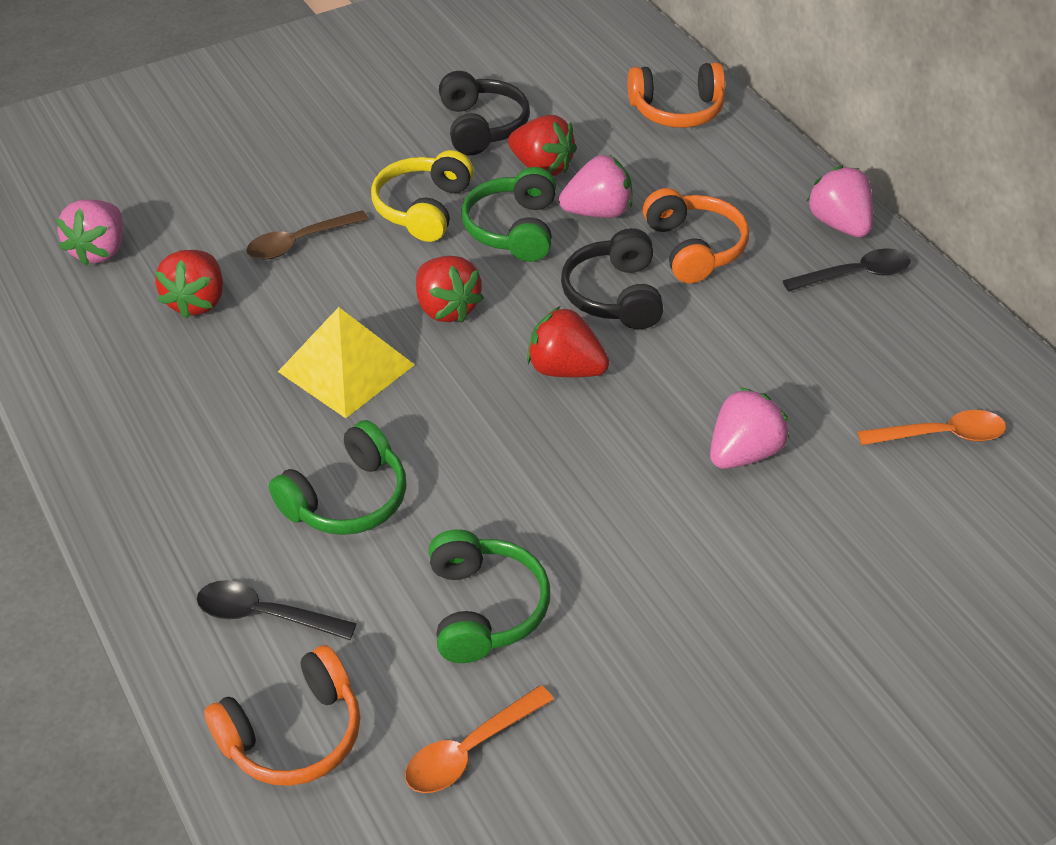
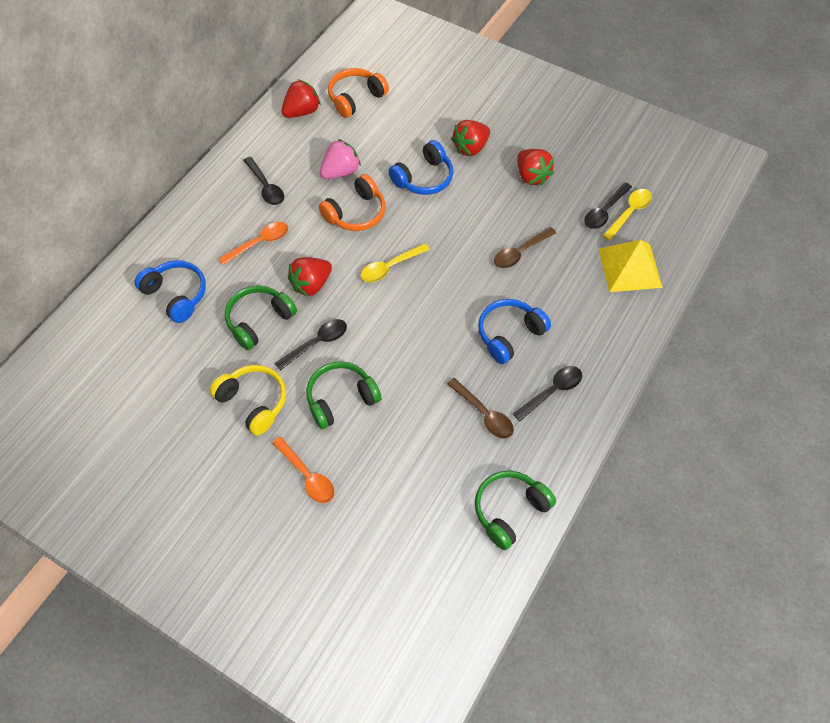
black headphones: [439,71,530,155] [561,228,664,329] = 2 -> none = 0
black spoon: [197,580,357,640] [783,248,911,292] = 2 -> [243,157,284,205] [274,319,347,370] [513,366,582,421] [584,182,632,229] = 4
blue headphones: none = 0 -> [135,260,206,323] [388,140,454,195] [478,299,551,364] = 3
brown spoon: [246,210,369,260] = 1 -> [447,378,514,439] [494,227,556,268] = 2
orange headphones: [204,645,360,786] [627,62,725,128] [643,188,749,284] = 3 -> [319,174,386,231] [328,68,389,118] = 2
pink strawberry: [56,200,123,266] [559,155,632,218] [710,387,790,469] [806,166,873,237] = 4 -> [320,139,361,179] = 1
yellow spoon: none = 0 -> [361,243,430,282] [602,189,652,241] = 2

